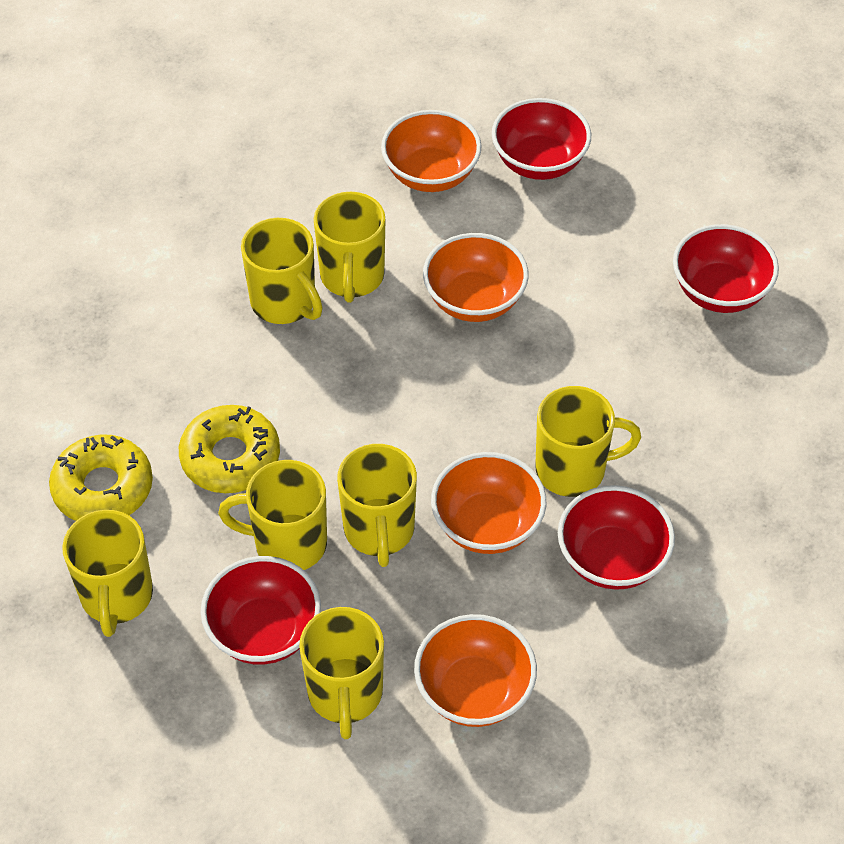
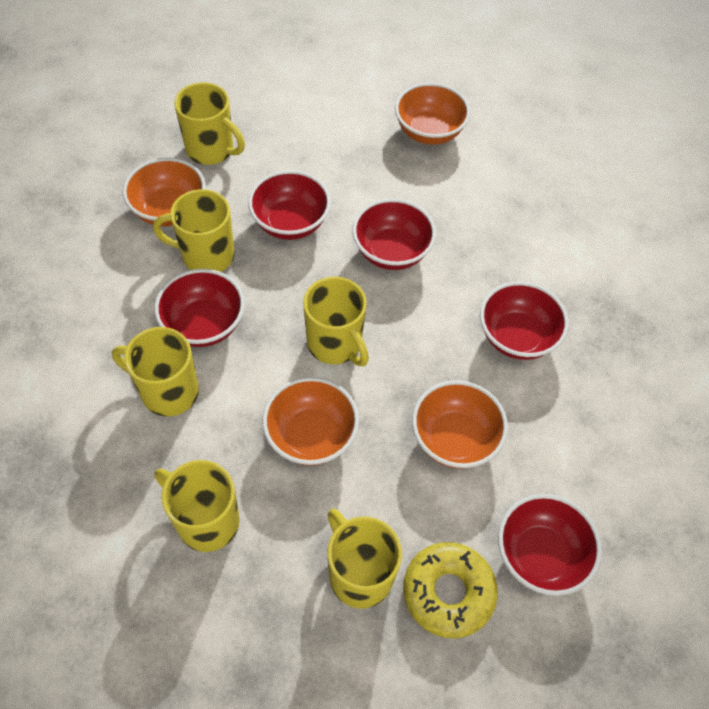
red bowl: [201,556,321,665] [492,98,591,180] [558,485,675,590] [673,224,779,313] = 4 -> [154,269,245,347] [248,170,331,240] [352,199,436,270] [480,281,569,360] [498,494,602,596] = 5
yellow donut: [49,435,153,521] [179,405,280,493] = 2 -> [403,542,498,639] = 1
yellow mug: [62,510,153,637] [218,460,327,570] [241,218,323,324] [299,607,384,739] [314,192,385,303] [337,444,417,567] [535,386,641,497] = 7 -> [112,327,199,417] [153,189,235,272] [155,460,240,552] [174,83,245,165] [303,277,369,366] [327,509,402,609] = 6

